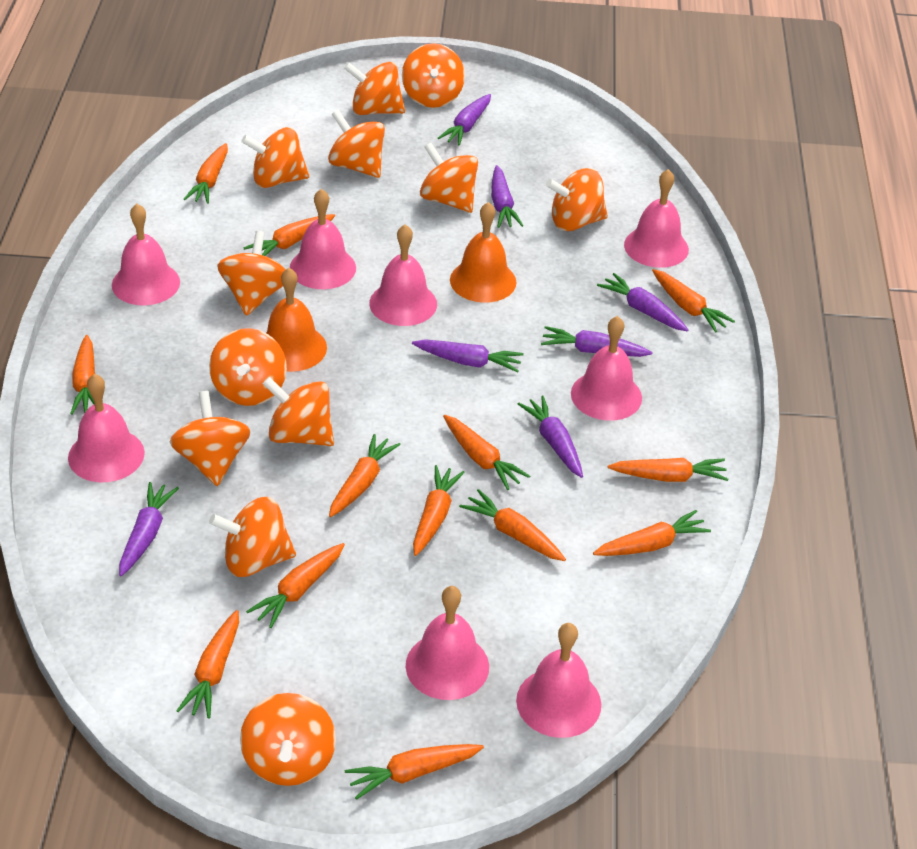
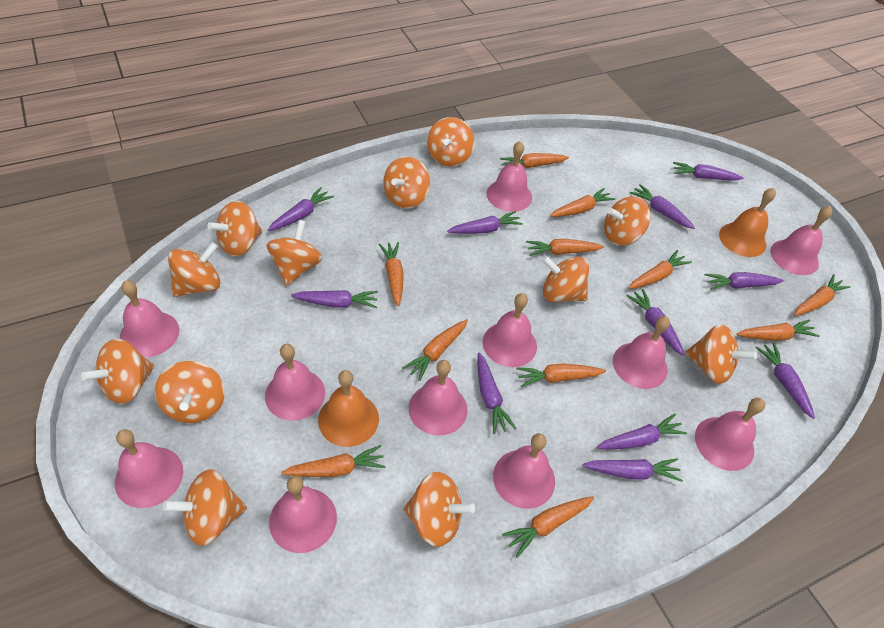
orange carrot: [70,335,95,415] [176,610,239,719] [184,143,228,204] [243,214,335,256] [246,543,345,628] [329,434,401,517] [345,744,484,800] [413,465,465,556] [443,415,530,490] [459,489,566,561] [593,510,711,556] [608,458,728,482] [652,269,735,333] = 13 -> [281,445,386,477] [379,242,404,306] [402,319,468,381] [500,153,569,168] [502,496,594,558] [516,363,606,387] [526,239,604,256] [550,188,615,217] [629,250,692,289] [737,320,819,341] [794,274,850,316] = 11
pink bell: [68,374,145,482] [112,204,180,305] [290,189,356,289] [369,224,437,326] [406,586,489,700] [516,623,601,738] [571,316,642,421] [624,169,689,268] = 8 -> [115,429,183,508] [120,280,179,358] [265,344,325,421] [269,476,337,553] [409,360,468,435] [483,293,537,367] [487,141,532,212] [493,433,555,509] [613,316,670,389] [695,398,765,471] [770,206,833,275] = 11
purple carrot: [119,482,179,576] [412,339,524,372] [438,94,491,146] [491,165,524,228] [518,396,583,478] [541,326,653,357] [597,273,689,332] = 7 -> [268,187,334,231] [291,290,378,308] [447,211,523,234] [477,353,517,434] [583,458,683,482] [597,414,687,449] [626,289,685,356] [630,184,695,229] [673,162,744,181] [705,272,784,290] [756,343,815,419] = 11

